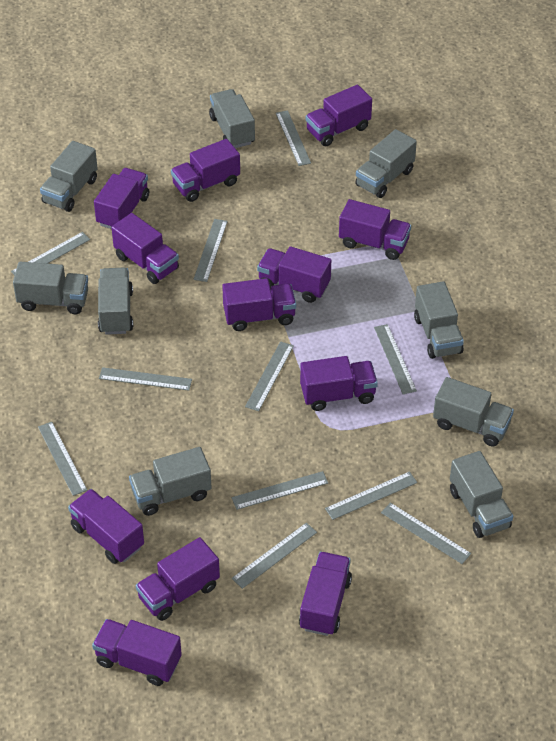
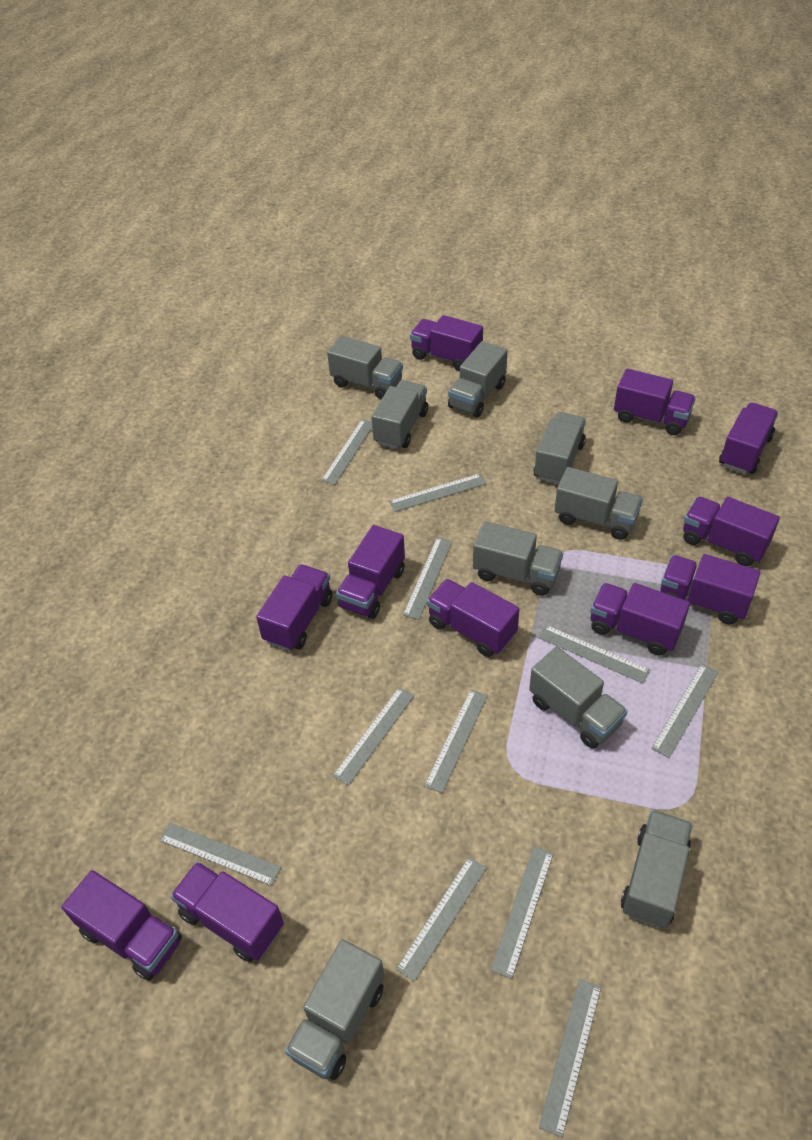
purple truck: [68,489,144,564] [92,619,182,686] [94,168,149,229] [111,213,179,284] [136,537,220,621] [171,139,240,202] [222,278,296,331] [257,246,331,303] [299,552,352,636] [300,356,378,411] [306,85,372,146] [339,199,411,260] = 12 -> [61,870,182,981] [170,862,284,962] [256,564,333,651] [336,525,405,619] [410,315,483,372] [427,579,519,657] [590,583,690,655] [614,369,696,435] [661,554,760,624] [683,497,780,566] [719,402,778,474] = 11

